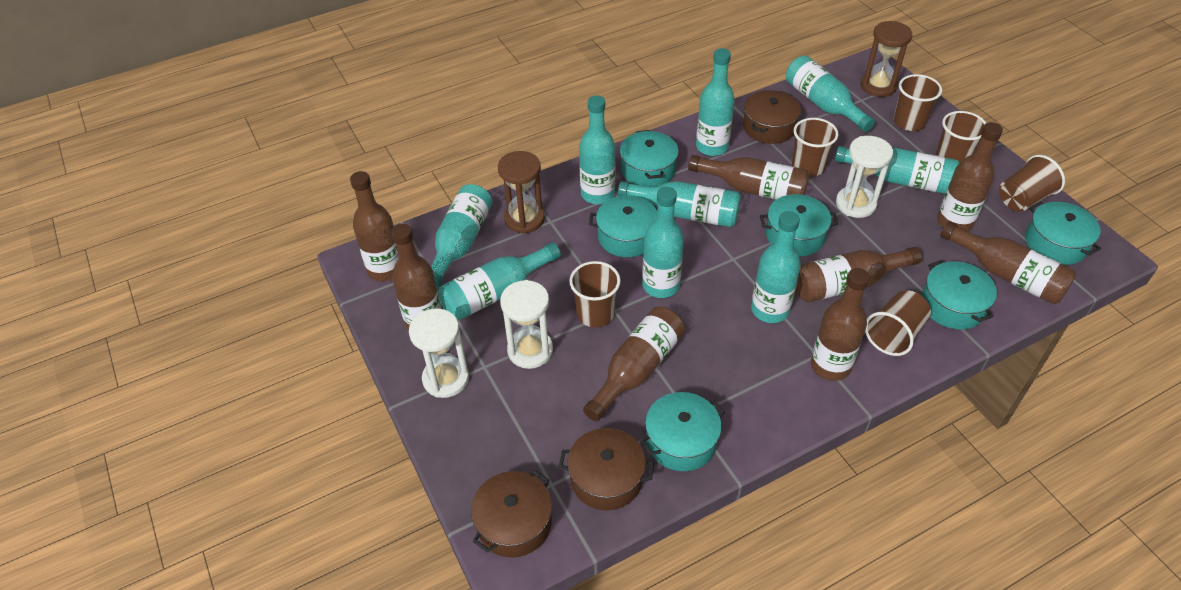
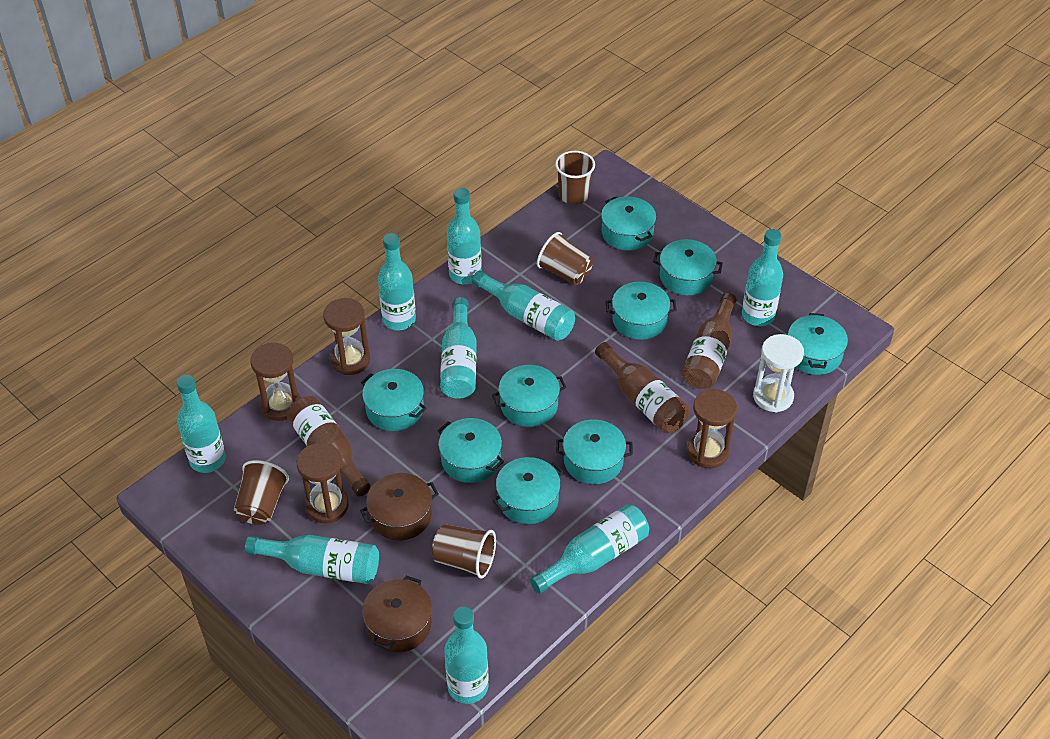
brown bottle: [350,171,399,282] [391,224,441,331] [583,306,685,421] [688,155,809,200] [796,247,922,303] [811,268,870,381] [937,122,1003,232] [940,222,1076,304] = 8 -> [287,396,371,497] [595,342,689,433] [682,293,737,389] = 3
brown cup: [569,261,621,327] [792,118,838,177] [865,290,931,356] [894,74,942,131] [936,111,986,163] [999,155,1065,212] = 6 -> [234,460,289,525] [432,524,496,579] [537,232,593,285] [555,151,595,204] = 4
brown hourglass: [498,151,545,234] [861,21,912,97] = 2 -> [250,343,301,421] [297,443,349,523] [323,298,370,375] [687,389,737,468] = 4
brown pot: [471,470,552,558] [559,428,654,510] [743,90,801,144] = 3 -> [360,473,439,540] [362,576,432,653] = 2
turquoise pot: [589,196,657,257] [620,130,679,187] [640,392,725,471] [760,194,838,256] [922,260,997,330] [1025,201,1101,265] = 6 -> [361,369,427,431] [437,418,504,483] [492,365,566,427] [493,457,563,524] [556,419,633,484] [601,196,656,251] [606,282,677,340] [653,239,723,295] [788,313,848,375] = 9
white hourglass: [409,309,469,398] [500,280,553,369] [836,136,893,218] = 3 -> [753,334,804,412] = 1

